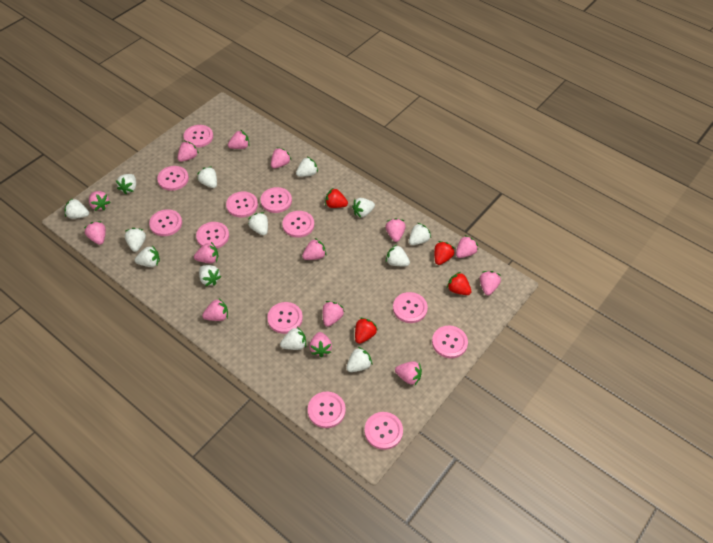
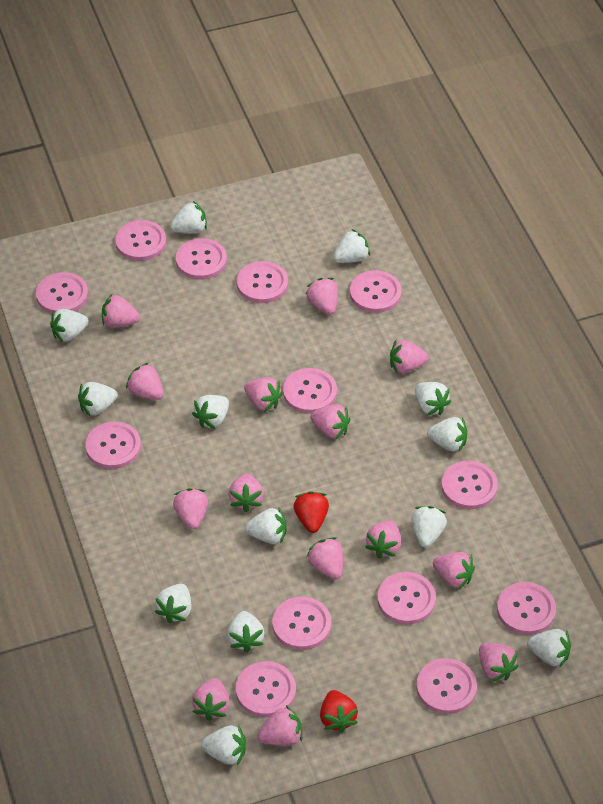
pink button: [149,209,182,236] [157,166,189,191] [184,125,213,148] [196,222,229,248] [226,191,258,217] [261,187,292,213] [267,302,303,334] [282,211,314,238] [308,392,346,428] [365,412,403,450] [393,292,428,323] [432,326,468,358] = 12 -> [36,272,88,313] [85,422,141,469] [115,220,166,261] [176,238,227,280] [236,661,296,717] [237,261,288,303] [273,597,331,650] [283,368,337,414] [350,270,402,313] [377,572,436,624] [416,658,477,714] [441,461,498,509] [497,582,556,635] = 13
red strawberry: [325,188,348,208] [355,318,378,344] [434,241,455,265] [447,272,471,295] = 4 -> [293,491,329,533] [320,690,358,733] = 2

